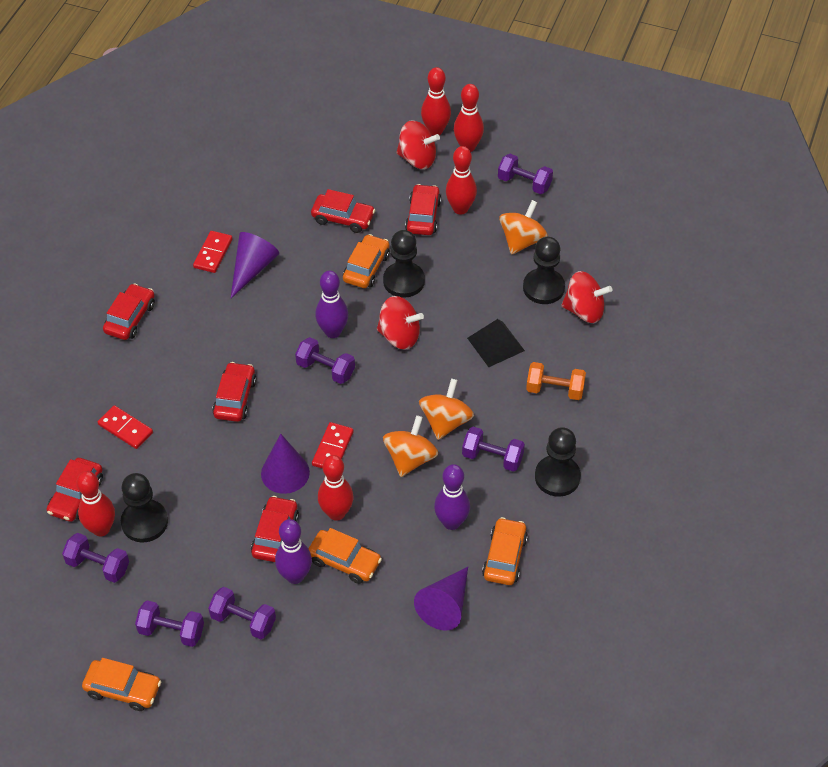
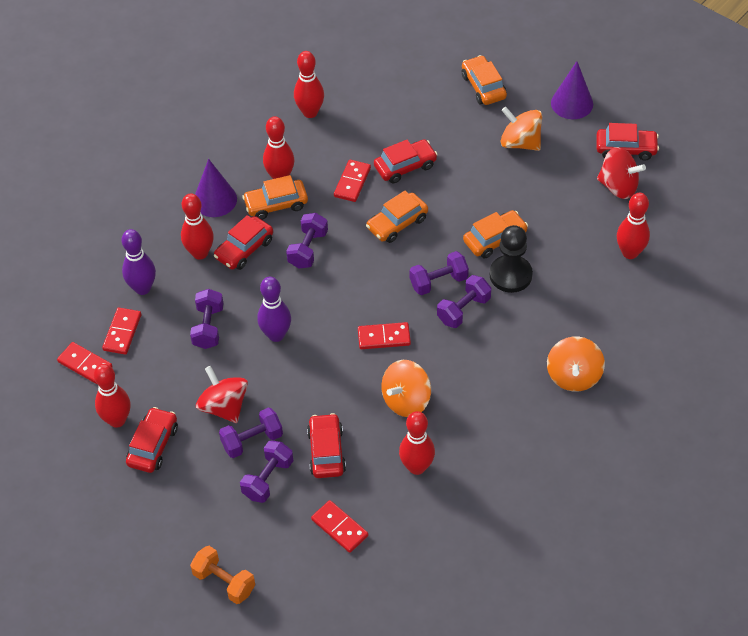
black pawn: [121,473,168,542] [383,230,425,298] [523,237,565,304] [535,427,581,497] = 4 -> [490,225,533,293] = 1
black pyramid: [467,319,525,367] = 1 -> none = 0
purple bowling pin: [275,519,312,584] [315,271,348,338] [434,464,470,530] = 3 -> [121,229,156,295] [257,277,291,342] = 2
purple cone: [231,232,279,298] [261,434,310,494] [414,567,468,631] = 3 -> [195,159,237,217] [551,61,593,119] = 2
red bowling pin: [77,471,115,536] [318,455,353,521] [421,67,451,136] [446,146,477,215] [454,84,484,152] = 5 -> [93,364,130,428] [181,193,214,260] [263,116,294,179] [294,51,324,118] [399,411,435,475] [617,193,650,259] = 6
red car: [47,458,103,522] [103,283,155,340] [212,362,257,422] [251,496,299,562] [311,189,375,233] [405,184,441,235] = 6 -> [126,407,178,473] [214,215,273,270] [307,413,346,478] [374,139,438,183] [596,123,659,161] = 5
red domino: [98,405,153,449] [193,231,233,273] [312,422,354,469] = 3 -> [57,342,113,384] [102,308,141,355] [311,500,368,553] [334,160,371,202] [358,322,411,349] = 5
red spinning top: [377,296,424,350] [396,121,440,169] [561,271,612,323] = 3 -> [196,366,248,423] [597,147,646,199] = 2

